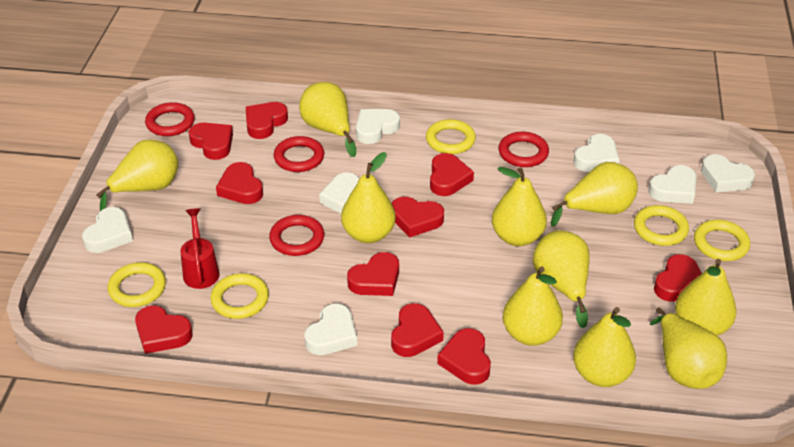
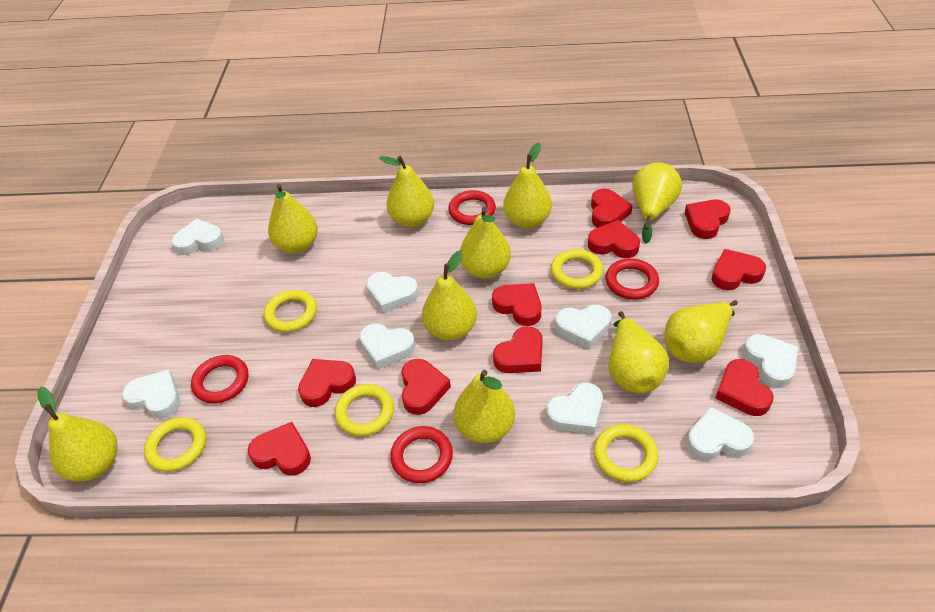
red watering can: [180,208,220,289] = 1 -> none = 0
white heart: [82,207,133,253] [304,304,357,355] [319,172,360,214] [356,109,400,144] [574,134,619,172] [648,165,697,204] [701,154,755,192] = 7 -> [122,369,180,418] [172,219,224,255] [359,324,415,369] [366,272,419,313] [546,383,603,434] [555,305,611,349] [686,407,754,461] [743,334,798,388] = 8

